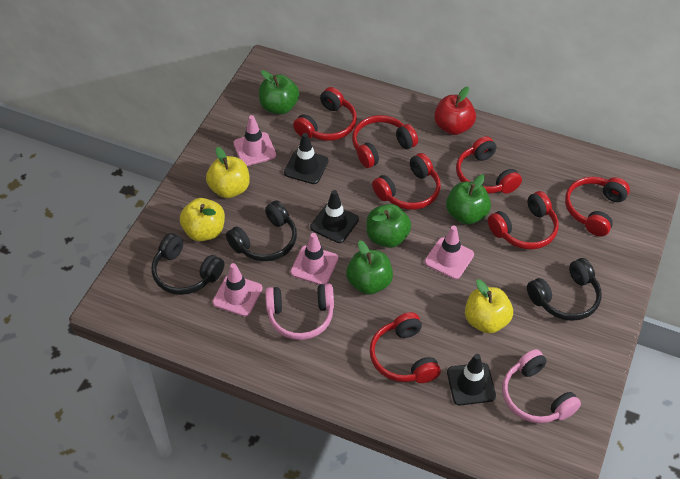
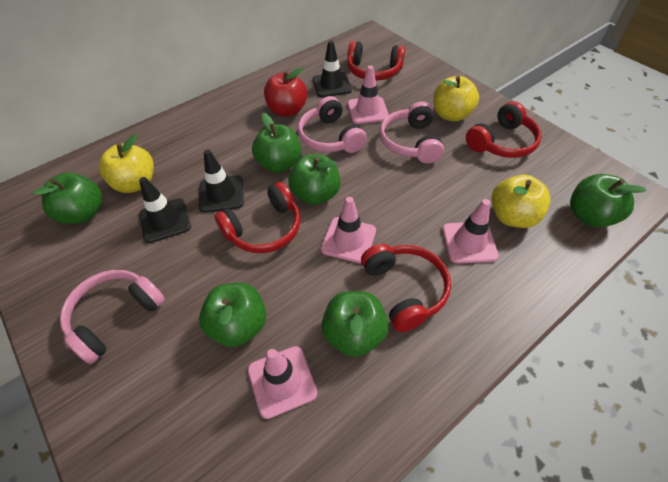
black headphones: [152,233,224,295] [226,200,297,261] [527,258,602,321] = 3 -> none = 0
green apple: [259,70,299,114] [346,240,393,295] [366,204,411,248] [446,174,491,225] = 4 -> [32,172,102,224] [199,283,266,347] [252,113,301,173] [288,154,341,205] [321,291,389,357] [570,174,647,228] = 6
pink headphones: [265,284,334,340] [502,349,581,423] = 2 -> [60,270,165,364] [298,96,367,153] [380,102,444,163] = 3
red headphones: [293,87,357,141] [352,115,418,168] [370,312,441,383] [372,153,441,210] [456,136,522,194] [488,191,559,250] [565,177,630,237] = 7 -> [215,182,301,253] [347,41,405,81] [361,244,451,332] [466,101,542,158] = 4

